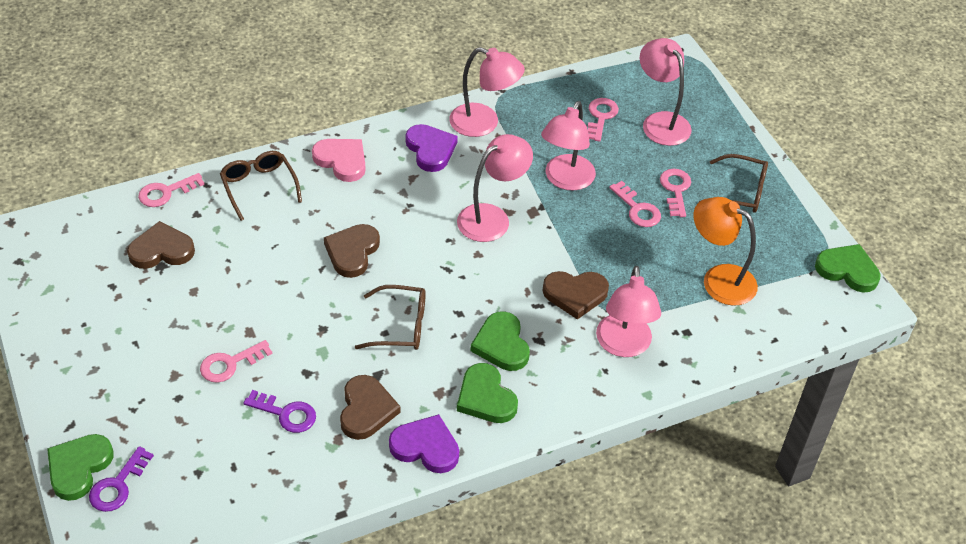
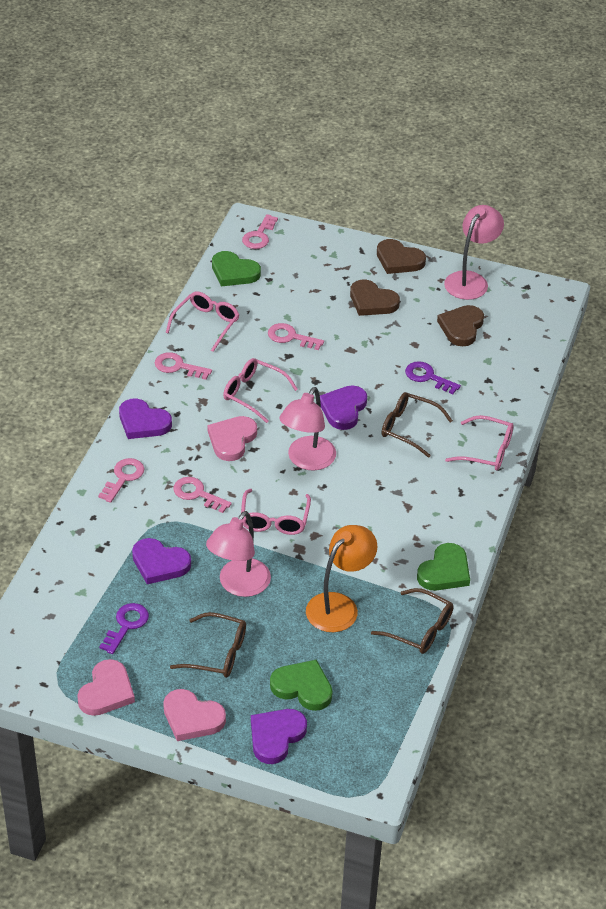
brown heart: [127,221,195,269] [324,224,380,278] [340,375,401,440] [543,271,609,320] = 4 -> [350,280,400,316] [377,239,426,274] [437,305,484,346] = 3
green heart: [47,434,113,501] [457,363,518,423] [470,311,530,371] [815,244,881,292] = 4 -> [212,251,261,287] [270,660,333,711] [417,543,470,591] = 3
pink glasses: none = 0 -> [166,292,239,352] [223,358,298,423] [241,489,311,535] [445,415,514,471] = 4
pink heart: [312,139,366,182] = 1 -> [77,659,135,716] [163,689,226,741] [207,416,257,461] = 3
pink lamp: [449,47,525,137] [457,134,533,242] [541,101,596,190] [596,266,661,357] [640,38,692,146] = 5 -> [206,511,271,597] [279,387,336,470] [444,205,504,300] = 3
purple heart: [389,414,459,473] [405,124,458,172] = 2 -> [119,398,172,439] [132,538,191,584] [251,709,307,764] [320,385,367,430] = 4

